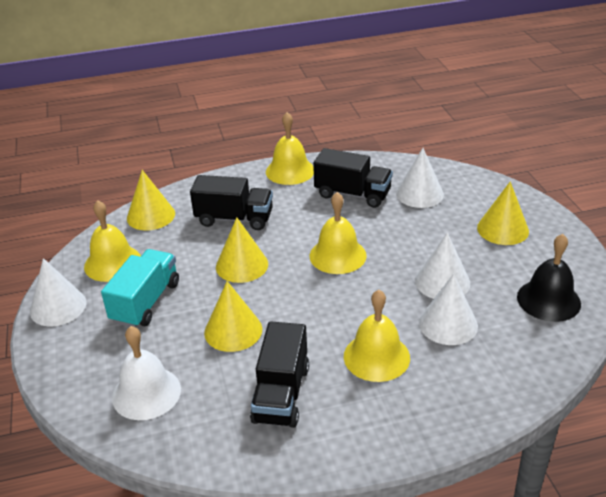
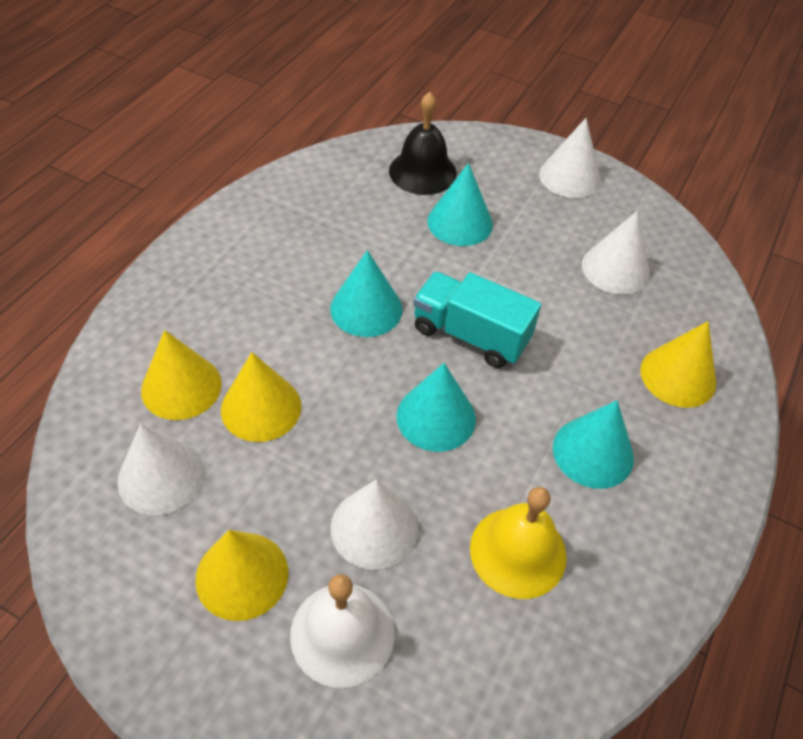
black truck: [190,175,273,230] [250,321,309,428] [313,148,393,208] = 3 -> none = 0
turquoise cone: none = 0 -> [330,250,403,337] [397,363,476,452] [427,163,493,246] [553,400,634,489] = 4
yellow bell: [84,200,141,282] [266,112,314,185] [310,192,367,274] [344,290,410,382] = 4 -> [470,487,567,599] = 1

